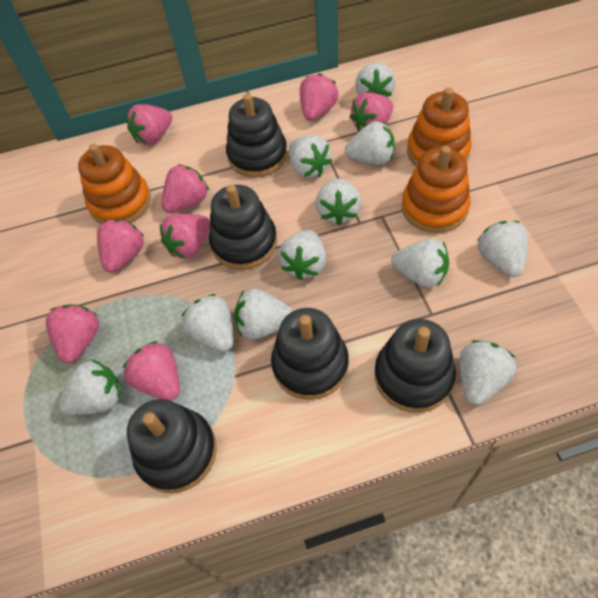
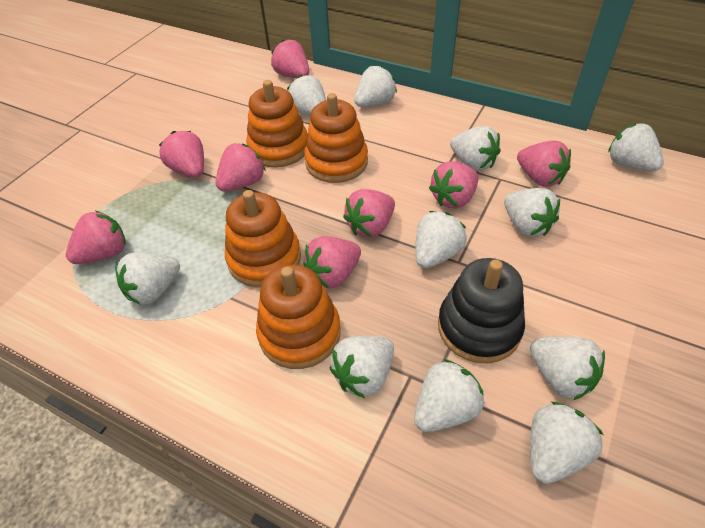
black stacking toy: [127,399,217,493] [209,185,277,270] [226,94,288,178] [271,308,349,400] [374,319,456,413] = 5 -> [438,258,525,364] = 1
orange stacking toy: [78,144,151,224] [401,146,470,233] [407,88,472,166] = 3 -> [225,190,301,287] [246,80,308,167] [256,265,341,369] [304,93,368,183] = 4

